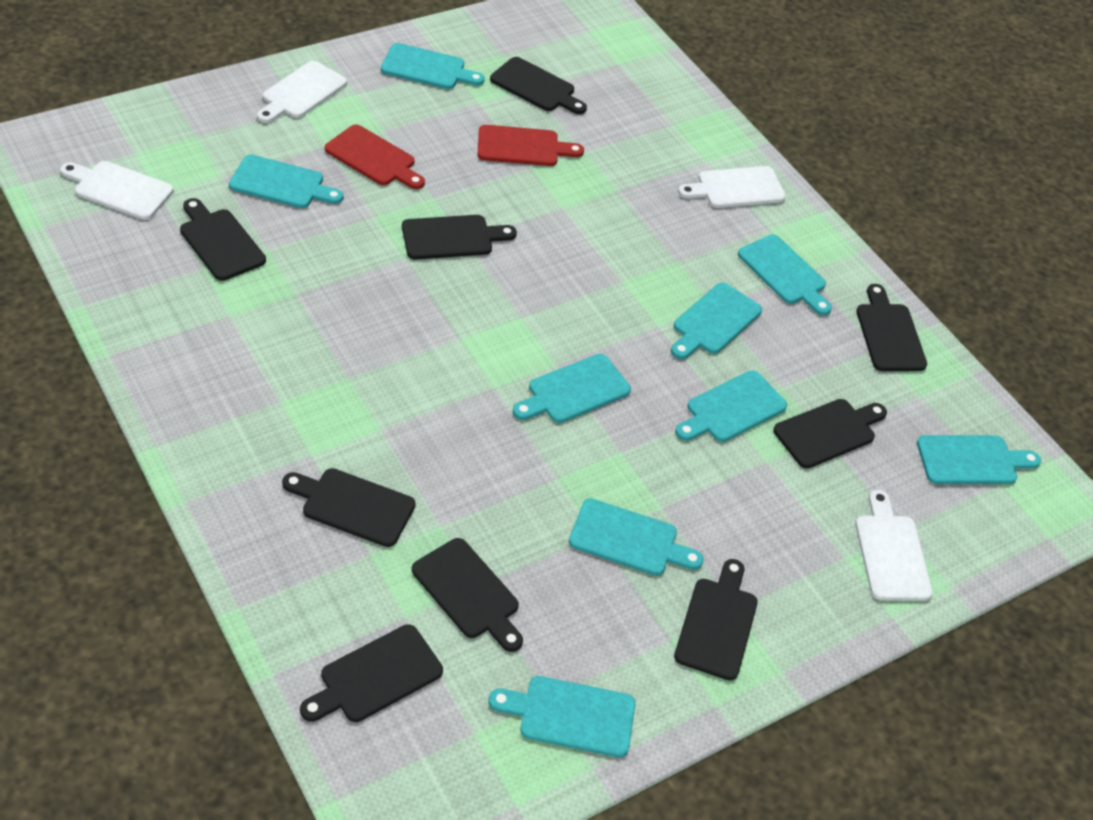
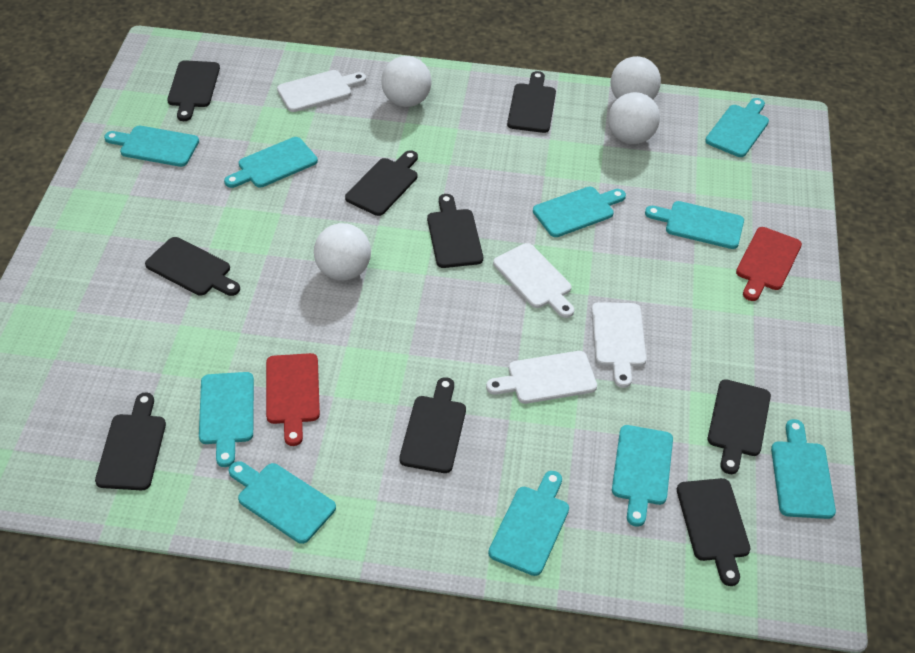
turquoise cutting board: [229,155,344,208] [381,43,485,89] [489,676,635,757] [513,354,631,423] [569,498,704,576] [671,282,762,359] [675,370,787,442] [738,234,832,316] [917,435,1041,484] = 9 -> [104,126,199,167] [199,372,254,467] [224,137,318,188] [229,461,336,544] [488,471,569,576] [533,187,626,237] [612,425,673,526] [645,201,744,249] [705,98,769,157] [771,419,836,519] = 10
white ball: none = 0 -> [314,223,371,280] [381,56,432,107] [608,92,660,144] [611,56,661,99] = 4

